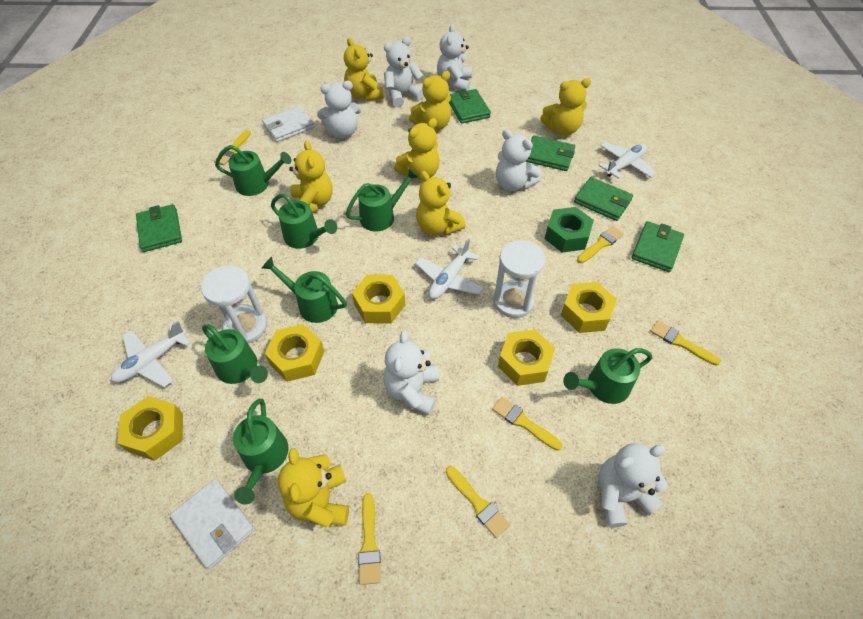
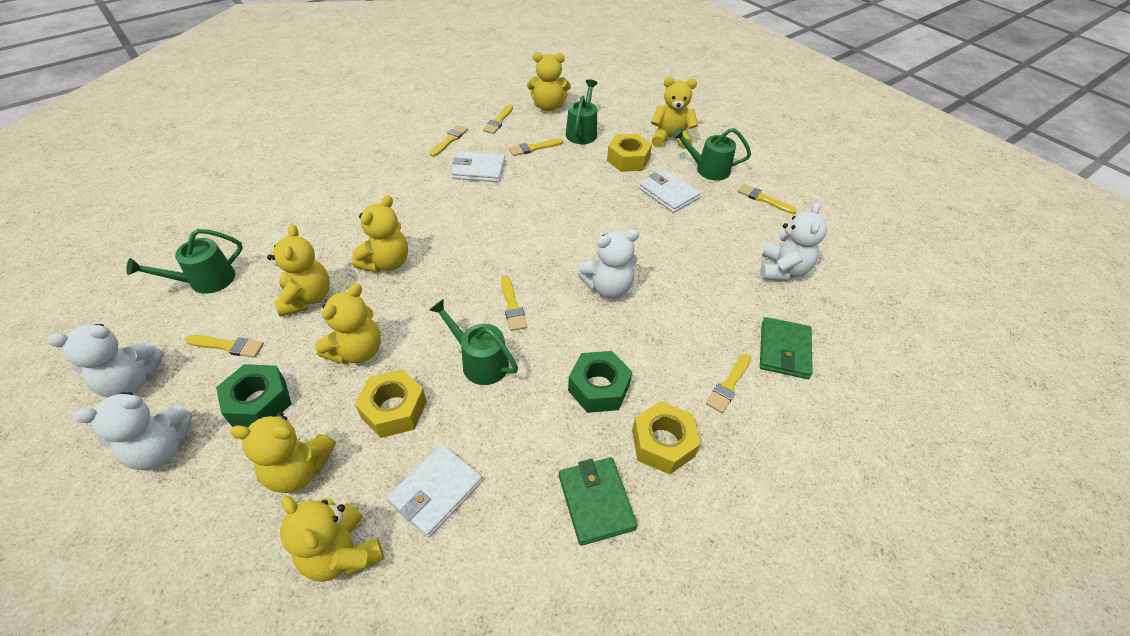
green nut: [545,207,594,253] = 1 -> [216,364,292,427] [568,351,632,413] = 2
green wallet: [136,204,182,252] [449,89,491,124] [526,136,575,171] [574,177,633,221] [631,221,684,272] = 5 -> [559,457,637,546] [760,317,813,379] = 2
green watering can: [202,324,268,384] [215,145,291,196] [233,399,288,504] [262,257,347,323] [271,193,337,249] [346,168,419,231] [563,348,652,404] = 7 -> [126,229,243,294] [429,299,518,385] [566,79,597,144] [672,127,751,181] = 4
white hourglass: [201,265,267,343] [493,240,545,318] = 2 -> none = 0
white plane: [111,321,190,387] [415,238,484,299] [598,142,656,179] = 3 -> none = 0
white teddy bear: [317,81,362,139] [383,330,439,415] [384,37,424,107] [437,24,472,91] [496,129,541,191] [598,443,668,528] = 6 -> [47,324,164,397] [74,392,192,470] [578,229,639,298] [760,202,827,281] = 4
white wallet: [170,479,255,569] [262,106,315,142] = 2 -> [387,444,482,538] [452,151,505,182] [639,169,700,213] = 3
yellow brush: [214,130,251,165] [358,493,381,585] [446,466,510,538] [492,397,563,451] [577,226,624,263] [650,321,721,366] = 6 -> [185,335,264,358] [430,125,468,157] [483,104,513,134] [501,276,527,331] [509,139,563,156] [706,354,751,413] [737,184,797,214] = 7
yellow nut: [117,396,183,461] [265,324,325,382] [352,275,405,324] [498,330,555,386] [561,282,617,333] = 5 -> [355,369,427,438] [607,134,652,172] [632,401,700,474] = 3

